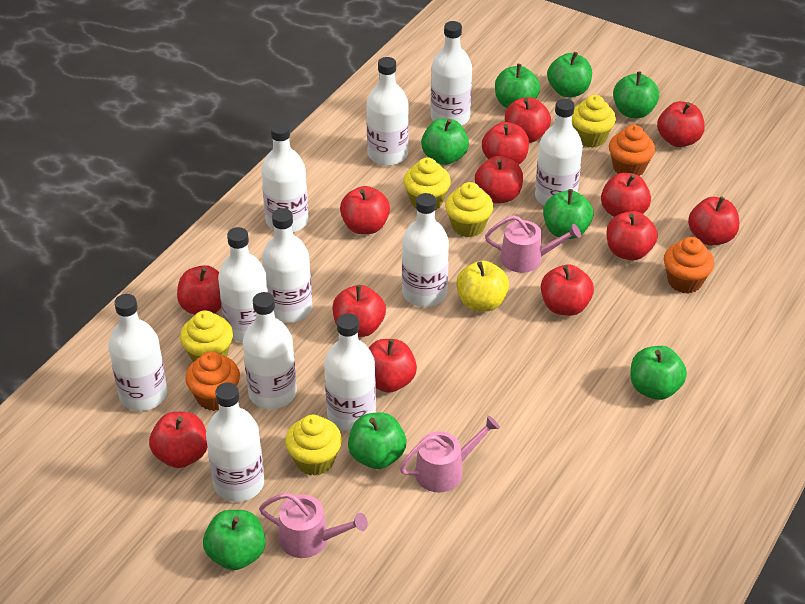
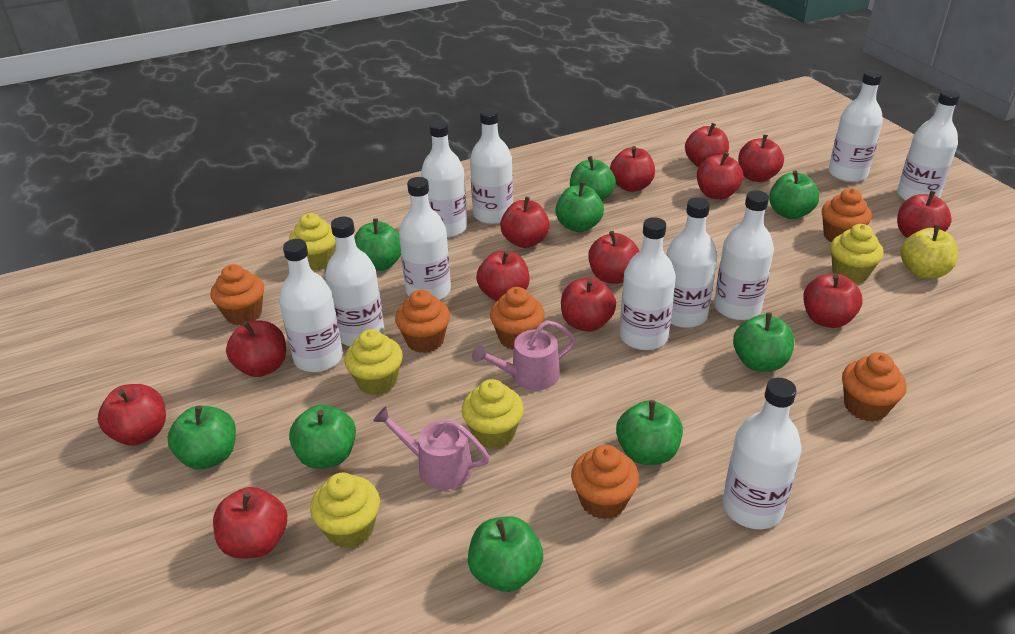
green apple: [203,510,266,570] [348,412,406,469] [421,119,469,165] [495,64,540,108] [543,189,593,239] [547,52,592,97] [613,71,659,118] [630,346,687,400] = 8 -> [168,405,236,469] [289,405,356,469] [354,218,401,271] [468,516,543,592] [555,182,604,232] [570,156,616,201] [616,400,683,465] [733,313,794,372] [769,170,819,219] = 9
orange cupcake: [185,351,240,411] [609,125,655,176] [664,237,714,294] = 3 -> [211,264,264,325] [395,289,450,353] [490,287,545,350] [571,445,639,519] [822,189,872,242] [842,352,906,422] = 6
pink watering can: [259,493,368,558] [400,415,500,493] [485,215,581,273] = 3 -> [373,406,490,490] [472,320,576,391] = 2

